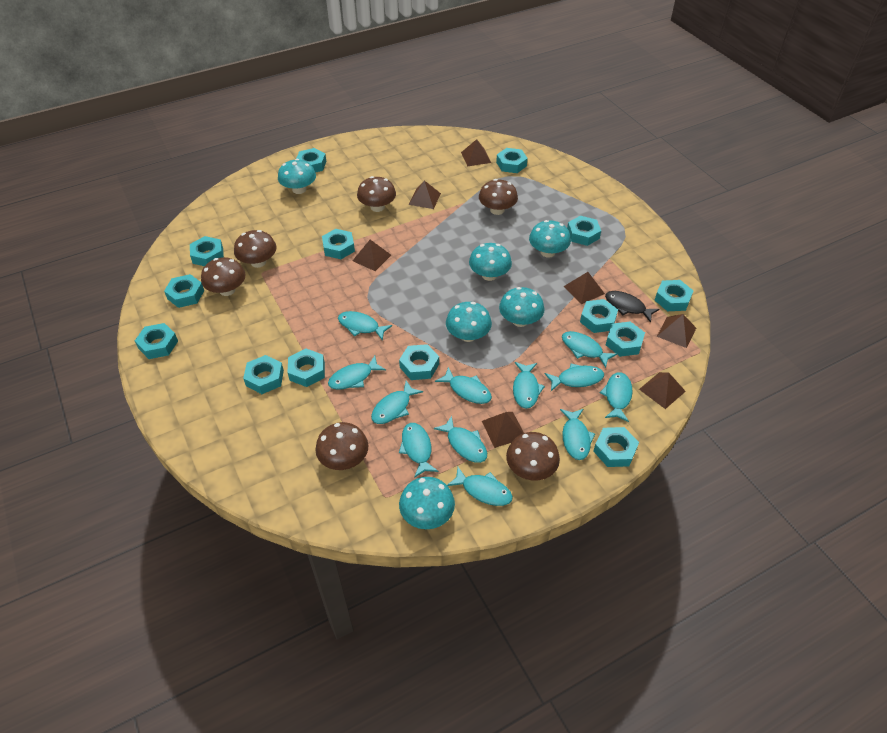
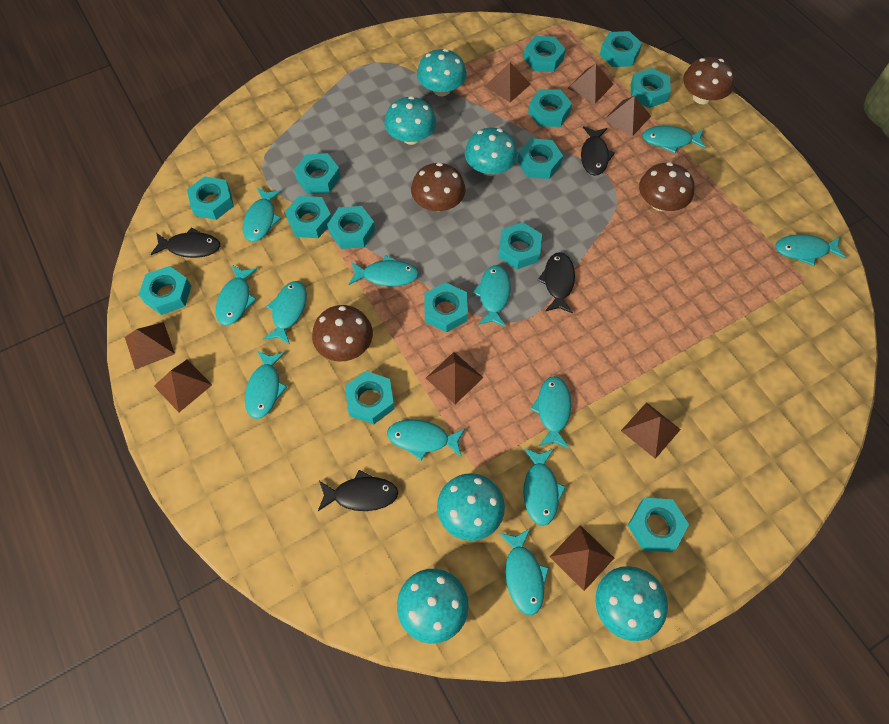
black fish: [605,291,659,323] = 1 -> [150,227,220,258] [318,470,398,511] [537,252,575,313] [581,126,615,176] = 4
brown mushroom: [201,257,246,296] [234,230,277,268] [315,422,368,470] [357,176,396,212] [479,179,518,215] [506,432,560,481] = 6 -> [312,305,373,362] [411,162,466,212] [639,162,695,211] [683,57,735,104] = 4
brown pyramid: [352,240,391,271] [409,180,441,209] [461,139,491,167] [482,412,524,448] [564,272,605,304] [639,372,686,409] [657,314,696,348] = 7 -> [125,322,175,370] [154,360,212,412] [426,352,484,404] [485,63,531,102] [550,525,614,591] [568,64,614,104] [604,96,651,136] [621,402,681,459] = 8

